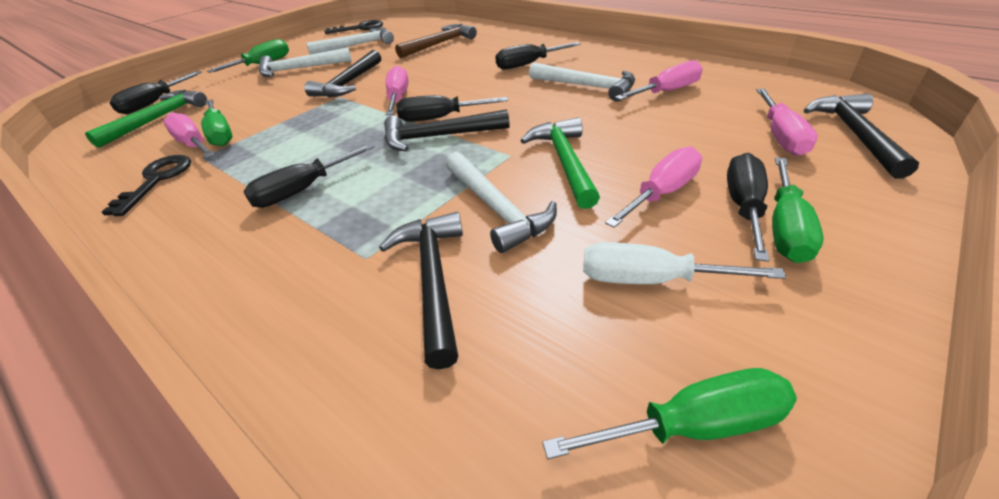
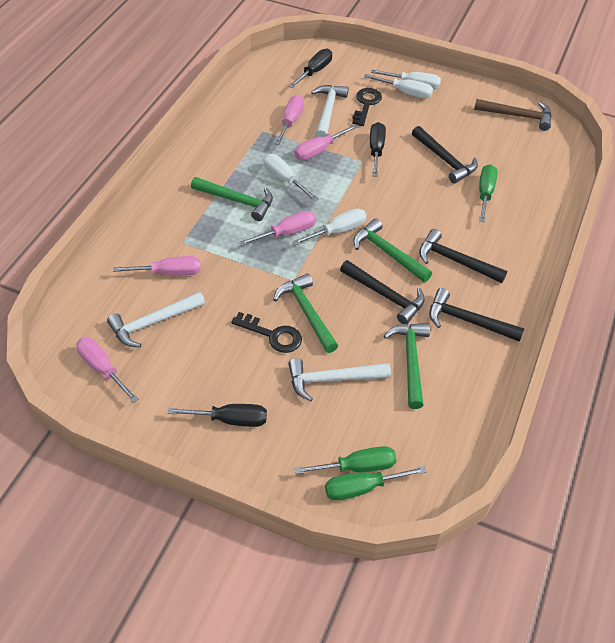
black screwdriver: [110,71,202,114] [243,143,375,208] [396,95,508,122] [495,42,581,70] [727,153,770,262] = 5 -> [168,404,267,427] [289,49,332,88] [370,122,386,177] = 3
green hammer: [85,90,207,148] [521,117,600,209] = 2 -> [191,177,273,221] [273,273,338,353] [353,218,432,282] [384,323,430,409] = 4
green screwdriver: [201,99,233,146] [207,39,289,73] [542,368,797,459] [772,157,824,263] = 4 -> [294,446,397,474] [325,466,426,500] [479,164,498,222] = 3
white hammer: [258,47,352,77] [306,27,394,55] [445,152,557,253] [529,63,635,101] = 4 -> [107,292,205,347] [288,358,391,401] [311,85,349,137] = 3
white screwdriver: [583,242,786,284] = 1 -> [263,154,318,202] [292,208,367,245] [364,74,433,99] [371,70,441,89] = 4

